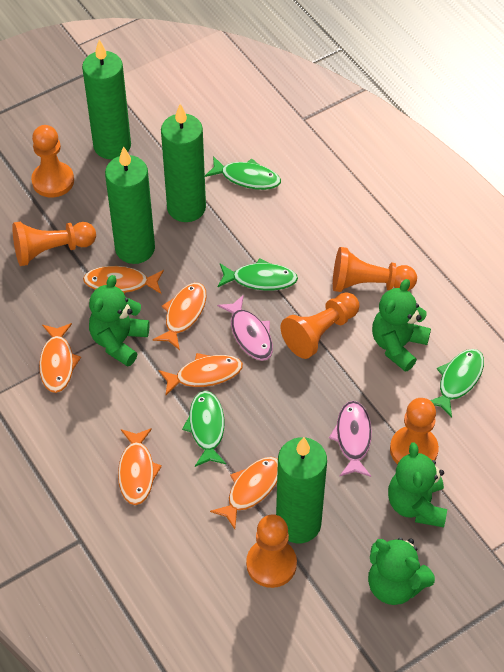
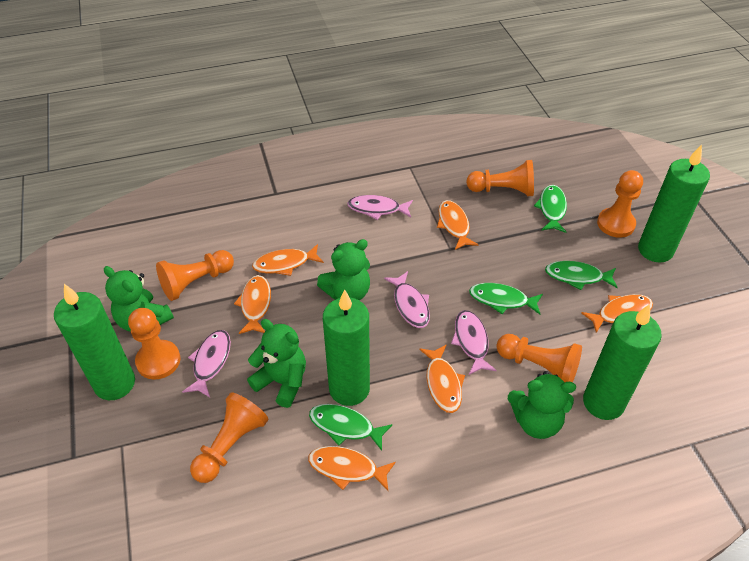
pink fish: [217,295,273,361] [329,401,372,477] = 2 -> [182,330,231,397] [347,195,413,220] [384,271,430,328] [451,310,497,375] = 4

